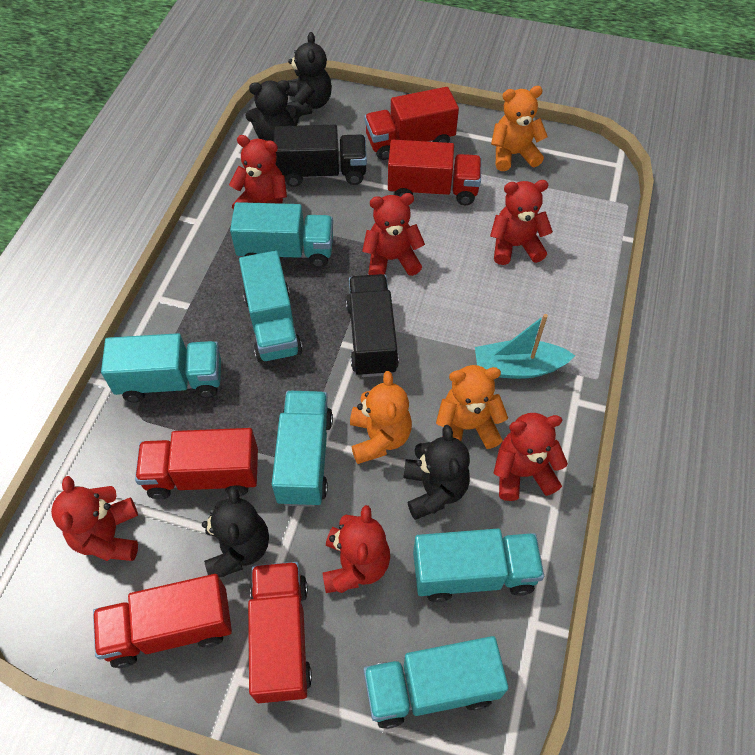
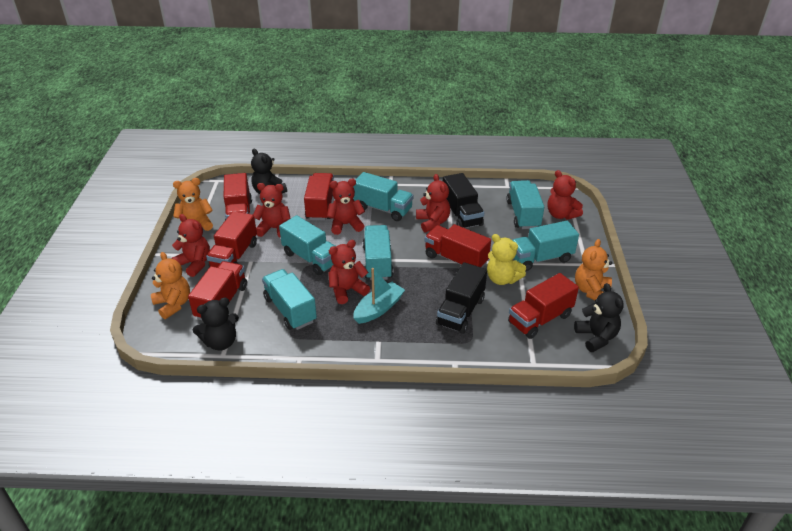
black teddy bear: [202,486,269,577] [245,80,302,142] [287,32,332,116] [403,425,470,520] = 4 -> [193,297,239,350] [251,148,287,194] [574,283,624,352] = 3
red truck: [93,574,232,668] [135,428,258,499] [248,562,312,703] [365,87,459,160] [388,140,482,205] = 5 -> [188,261,247,321] [206,211,257,267] [223,173,252,220] [304,173,334,221] [425,224,491,268] [508,273,579,339] = 6
yellow teddy bear: none = 0 -> [487,234,526,285] = 1

